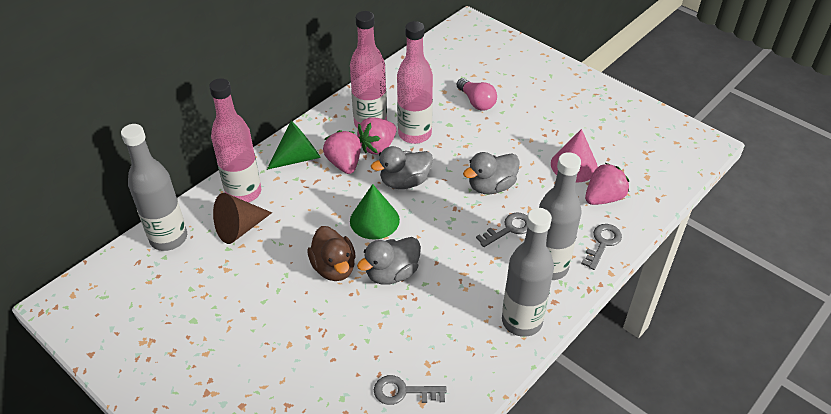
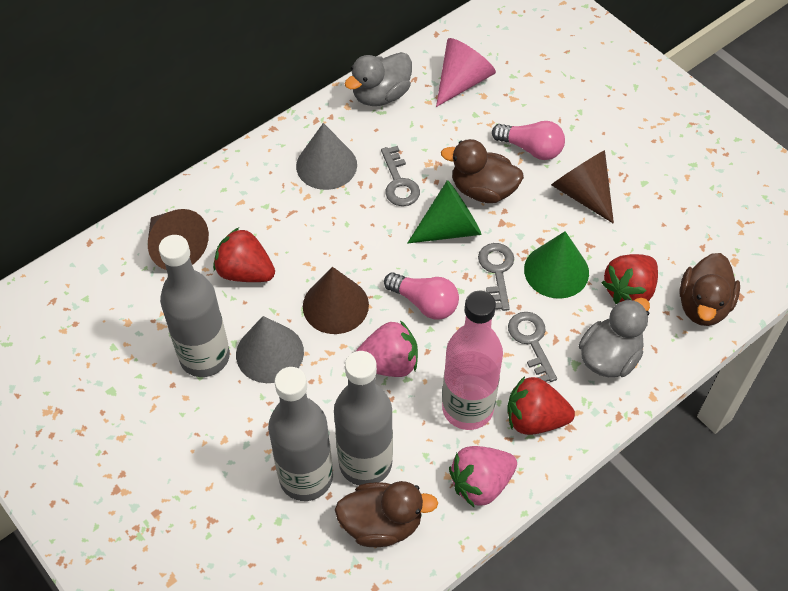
brown cone: [213,193,272,244] = 1 -> [148,209,209,270] [303,267,369,334] [551,150,614,224] = 3
brown duck: [307,226,356,281] = 1 -> [335,481,438,547] [441,139,524,203] [679,253,740,326] = 3
grey cone: none = 0 -> [236,316,304,383] [296,123,357,190] = 2
grey duck: [357,237,421,284] [371,146,433,189] [463,152,520,194] = 3 -> [345,52,412,106] [579,298,650,377] = 2
pink bottle: [209,78,261,203] [350,11,387,129] [397,21,433,144] = 3 -> [442,291,503,430] = 1
pink light bulb: [457,78,497,111] = 1 -> [384,272,459,320] [492,121,565,160] = 2
pink strawberry: [323,130,361,174] [357,117,397,155] [585,163,629,205] = 3 -> [355,320,418,377] [449,446,517,508] = 2
red strawberry: none = 0 -> [213,228,275,282] [507,376,575,435] [602,254,658,304] = 3

